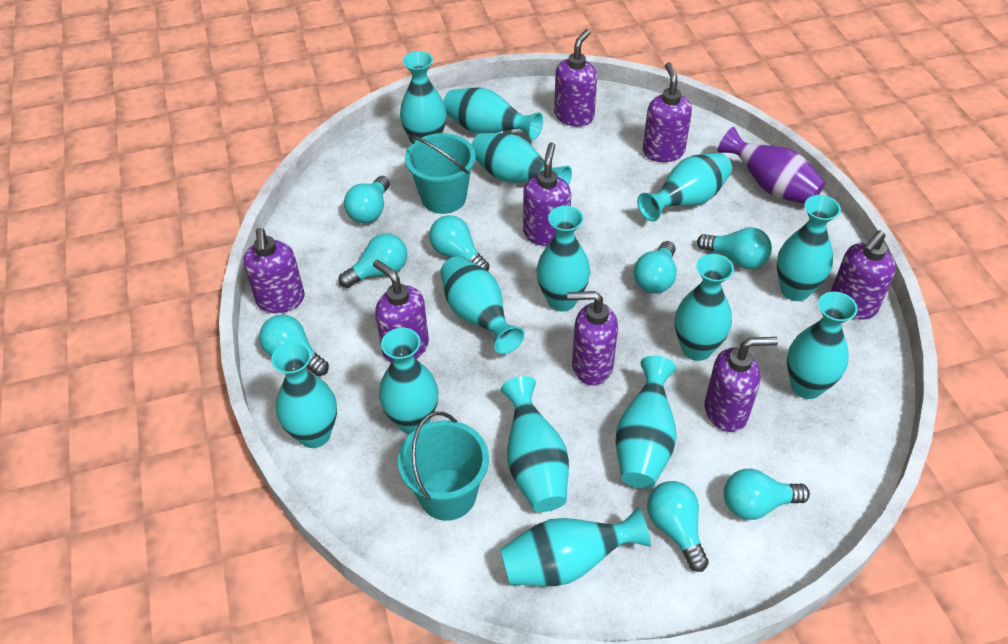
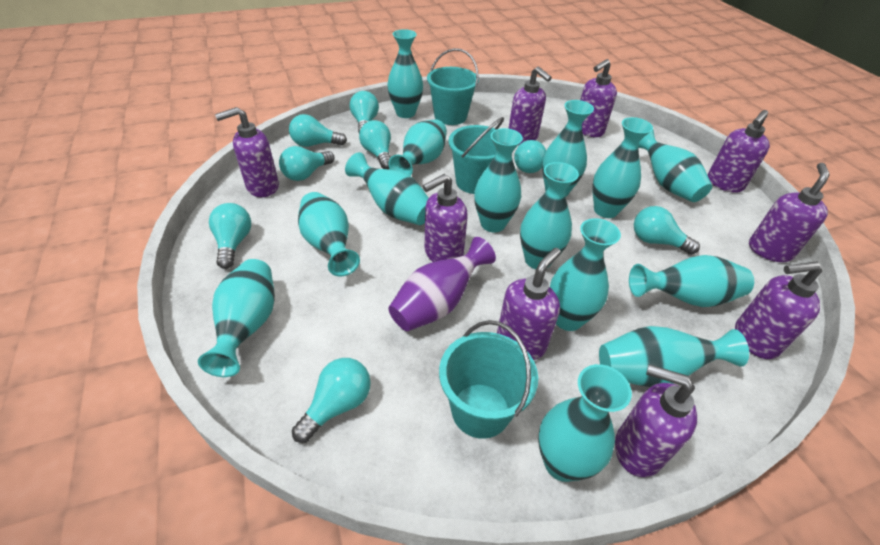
purple soap dispenser: [243,228,305,313] [373,260,429,362] [523,142,571,246] [554,29,597,126] [567,291,618,385] [643,62,692,162] [705,337,778,432] [831,230,896,320] = 8 -> [215,107,279,197] [423,174,468,262] [497,248,561,360] [508,67,552,145] [580,59,617,137] [615,364,697,477] [708,110,770,193] [735,261,822,359] [749,163,830,262] = 9
turquoise bucket: [398,412,489,521] [405,133,476,214] = 2 -> [427,48,479,125] [439,320,538,439] [448,117,504,194] = 3

